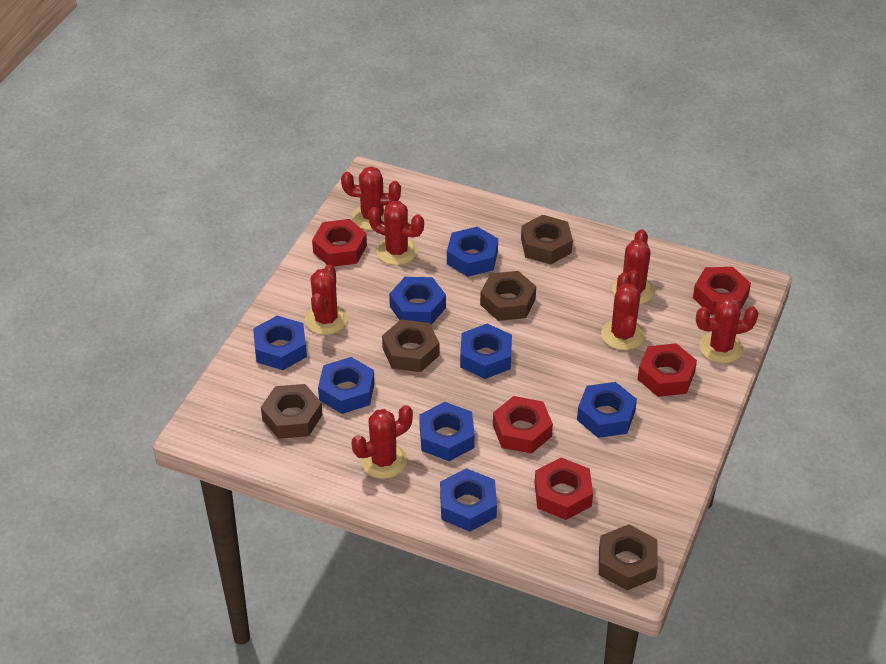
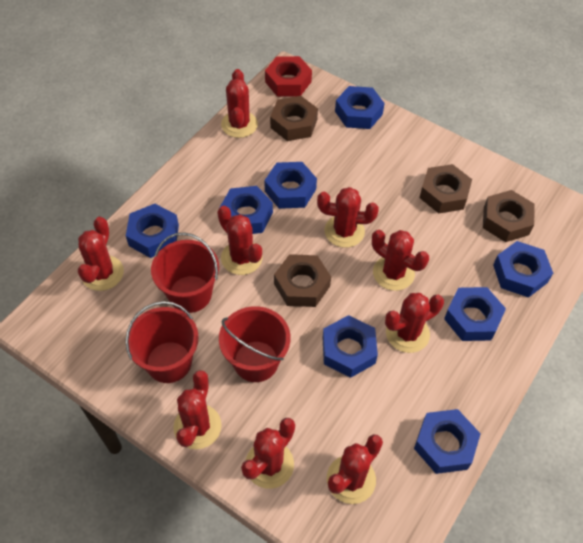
brown nut: [261,384,323,439] [382,319,439,372] [480,271,536,321] [521,215,573,264] [599,524,658,590] = 5 -> [270,96,318,141] [274,254,331,307] [419,164,472,213] [483,190,534,242] = 4
red bucket: none = 0 -> [125,301,199,383] [151,232,219,313] [219,306,291,382] = 3
red cactus: [305,265,348,335] [341,166,401,230] [352,405,413,479] [368,201,424,265] [601,272,645,350] [612,229,654,305] [696,296,759,363] = 7 -> [78,217,124,291] [173,370,222,449] [217,206,262,275] [221,69,258,138] [241,418,295,489] [317,187,379,248] [327,434,383,504] [372,230,429,291] [385,293,444,353] = 9
red nut: [312,219,367,267] [493,396,553,454] [535,458,593,520] [638,343,697,397] [693,267,751,315] = 5 -> [265,56,312,97] = 1

